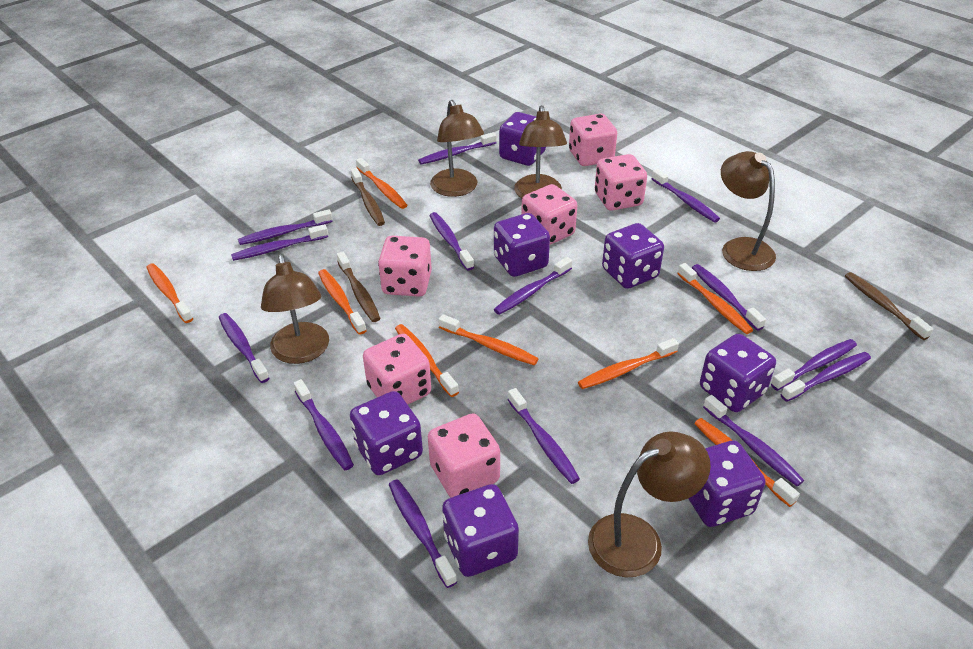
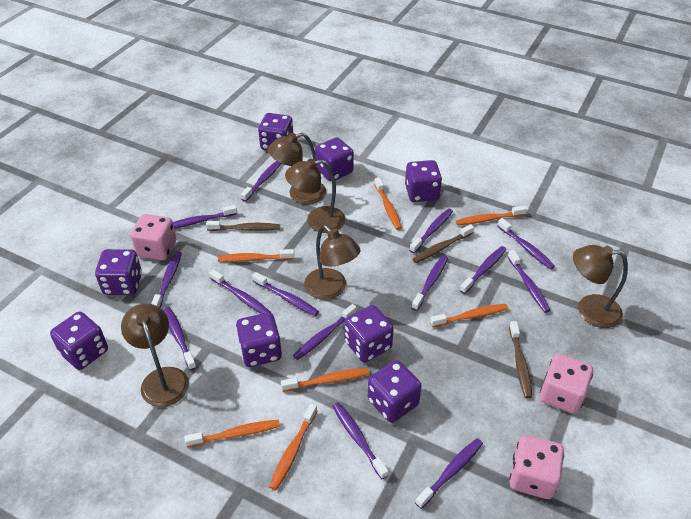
orange toothbrush: [146,263,193,323] [318,269,367,335] [356,158,407,209] [395,324,459,397] [438,314,538,365] [578,338,679,389] [677,263,753,334] [694,418,800,507] = 8 -> [184,420,280,447] [218,249,294,262] [269,404,317,490] [281,368,369,392] [374,177,402,230] [430,304,508,327] [456,206,527,225] = 7
pink dice: [363,334,431,405] [378,236,432,297] [428,413,500,497] [521,184,577,245] [569,114,617,166] [595,154,647,211] = 6 -> [130,214,176,260] [509,435,564,499] [540,354,593,414] = 3
purple dice: [350,391,423,475] [442,484,519,577] [494,213,550,277] [499,112,546,166] [602,223,664,289] [688,440,765,527] [700,334,776,412] = 7 -> [50,311,108,370] [95,249,142,295] [236,313,282,367] [258,113,293,150] [315,137,354,182] [344,305,394,362] [368,360,422,423] [405,160,442,202] = 8

